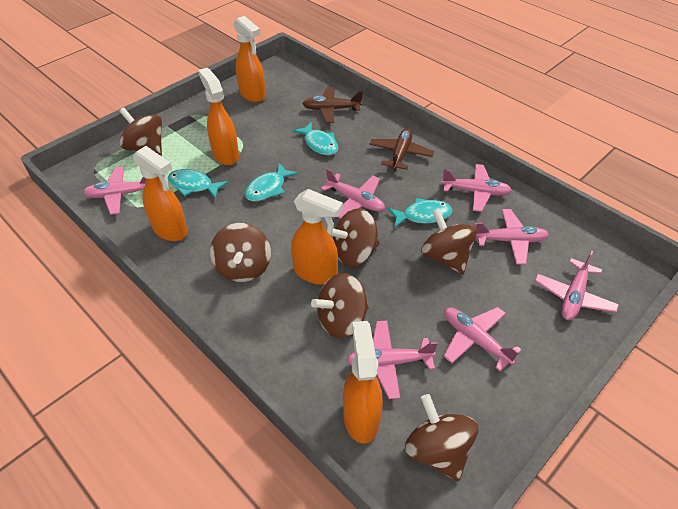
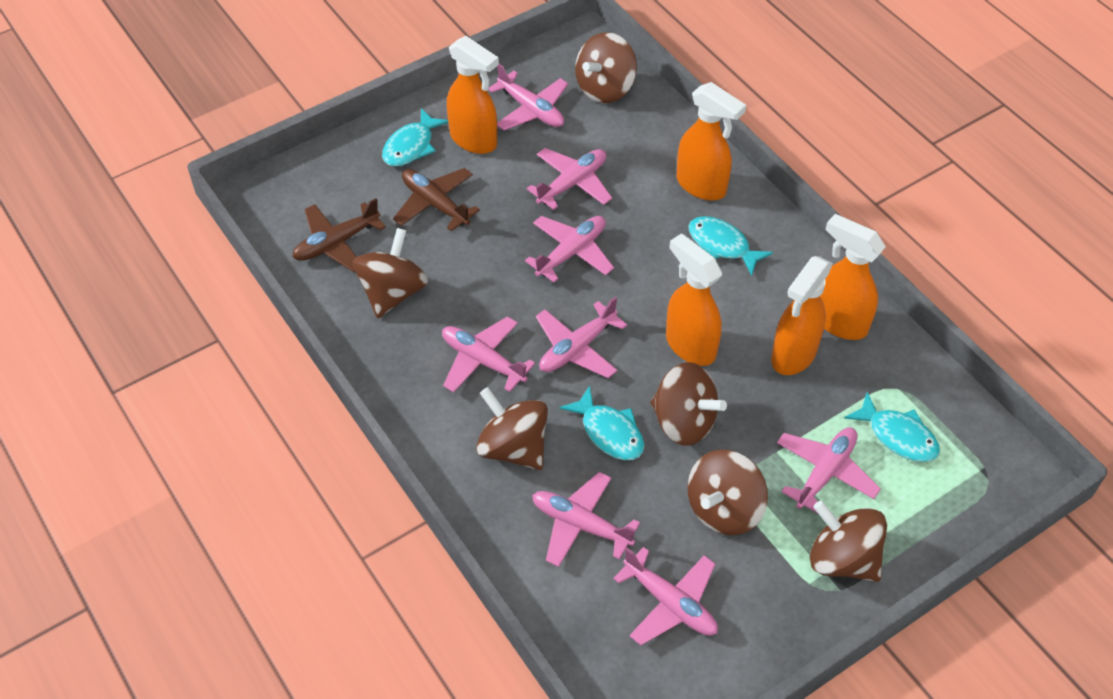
pink plane: [83,166,146,215] [321,168,385,218] [346,320,438,399] [441,164,512,212] [443,307,522,371] [475,209,549,265] [535,251,619,320] = 7 -> [442,316,535,393] [488,64,568,130] [525,216,614,282] [527,148,612,210] [532,472,640,567] [536,296,627,378] [613,547,718,645] [777,427,881,513] = 8

